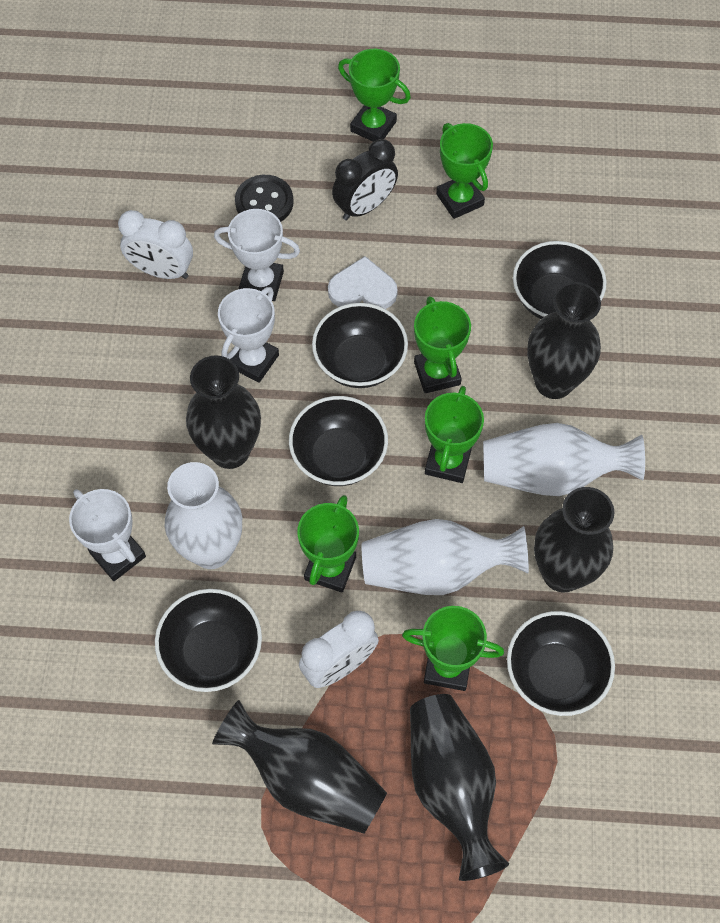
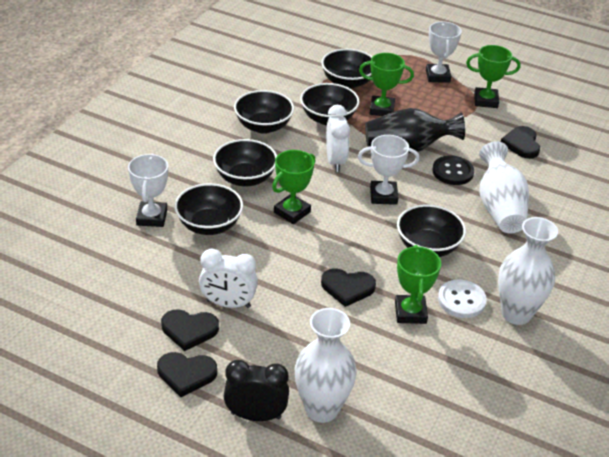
black bowl: [155,589,262,692] [289,396,388,486] [312,303,408,388] [507,611,615,716] [513,241,607,319] = 5 -> [174,183,243,235] [213,139,277,187] [234,90,294,134] [300,83,360,126] [321,49,372,89] [397,204,466,257] = 6
black heart: none = 0 -> [157,352,217,397] [161,309,219,351] [321,268,376,307] [501,126,540,159] = 4
black vase: [186,355,261,469] [212,700,387,834] [410,694,509,881] [527,282,601,399] [534,487,615,592] = 5 -> [365,108,465,153] = 1
green trophy: [297,495,359,593] [338,49,411,141] [402,606,504,691] [414,296,471,393] [425,386,484,483] [436,123,493,219] = 6 -> [272,150,315,224] [359,53,414,116] [395,245,441,324] [466,45,520,108] = 4
white button: none = 0 -> [438,280,487,318] = 1
white heart: [328,256,398,309] = 1 -> none = 0

